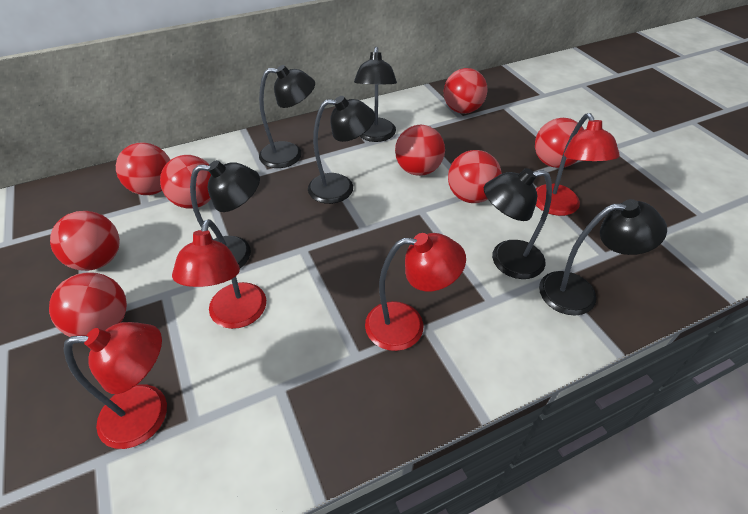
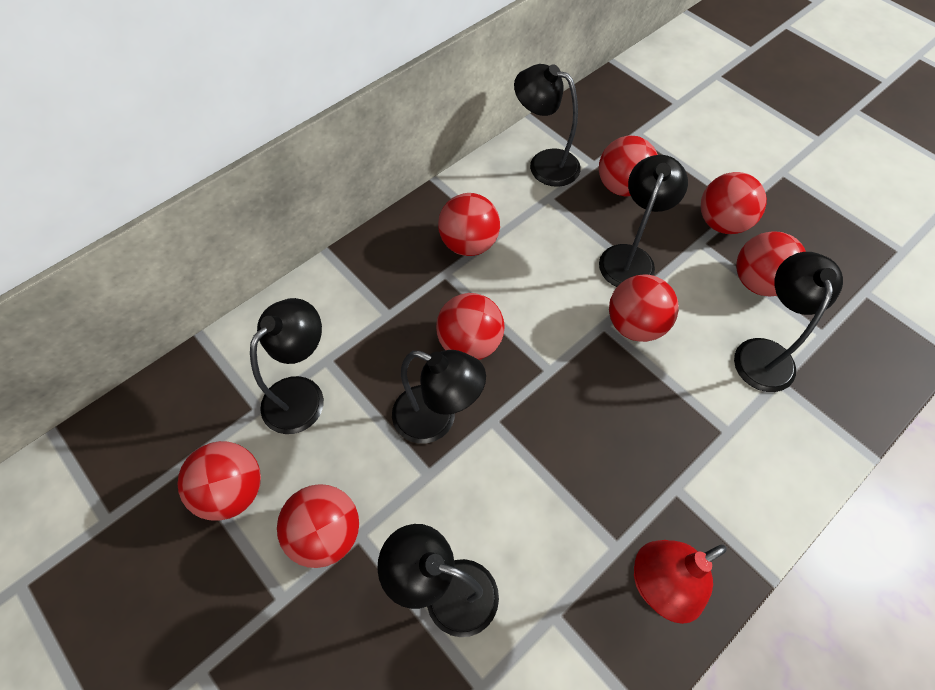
red lamp: [64,322,167,449] [172,219,266,329] [365,233,466,351] [536,113,620,216] = 4 -> [634,540,727,624] = 1

